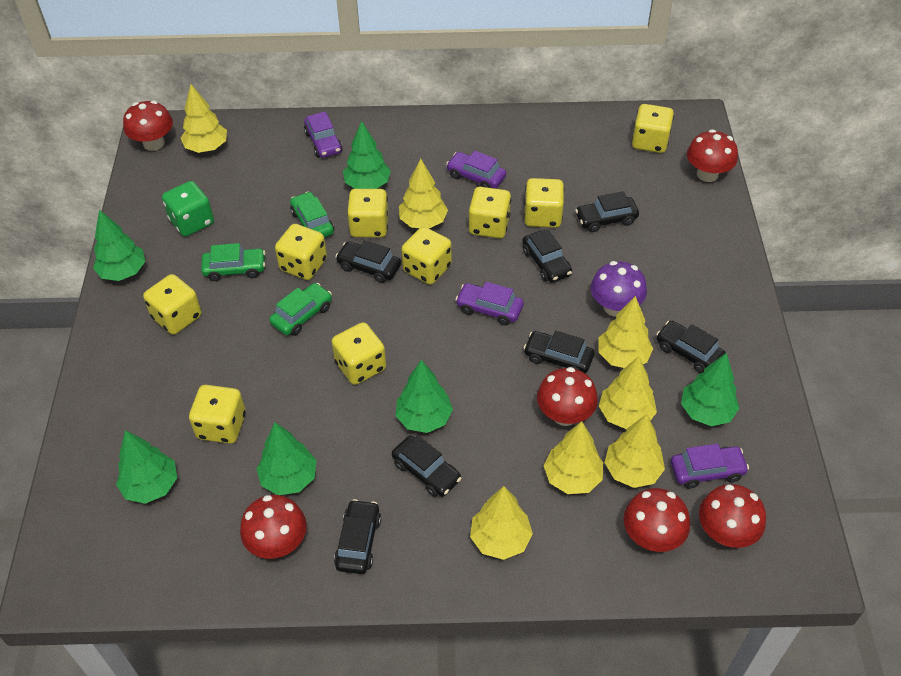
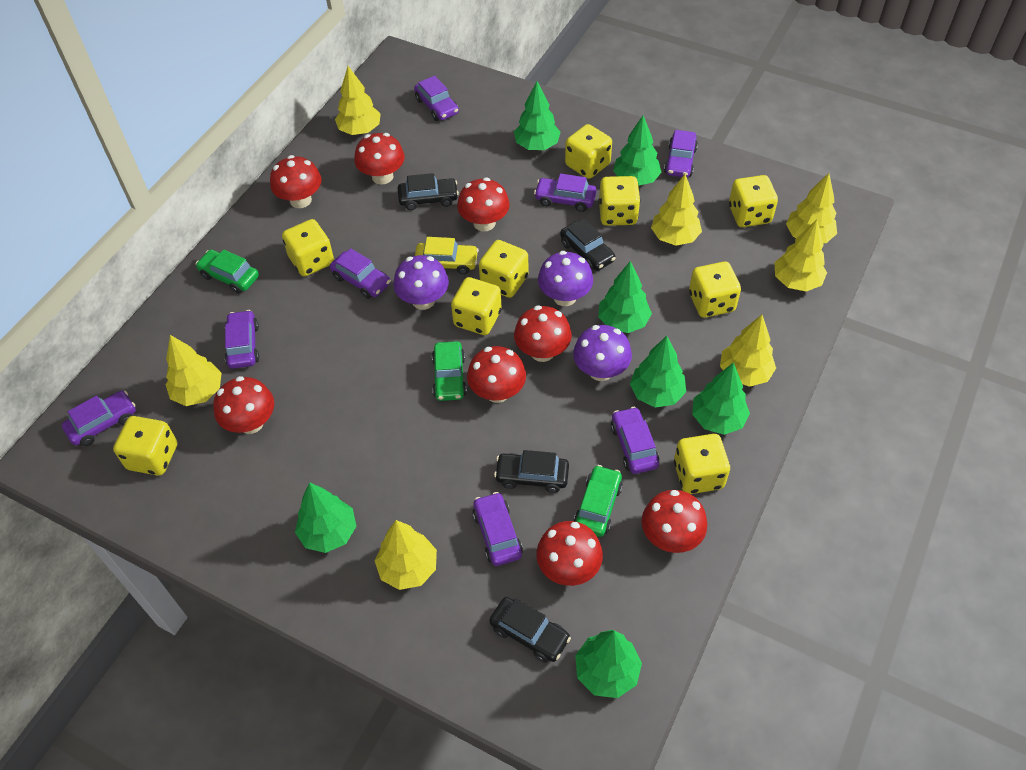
black car: [334,499,381,574] [335,240,401,283] [392,435,462,497] [522,229,572,282] [523,331,594,373] [575,191,639,232] [656,321,726,373] = 7 -> [398,173,459,210] [489,597,571,663] [494,450,569,493] [560,219,616,271] = 4
green dice: [162,181,214,237] = 1 -> none = 0
green tree: [93,210,146,281] [116,430,177,504] [257,422,317,495] [343,121,391,189] [396,360,453,433] [681,353,739,426] = 6 -> [295,482,356,553] [514,81,560,150] [575,630,642,698] [598,261,652,333] [613,115,662,186] [630,336,686,408] [692,362,750,435] = 7
purple car: [304,112,342,158] [446,151,506,189] [455,282,524,325] [671,444,749,489] = 4 -> [62,391,136,446] [225,310,259,369] [330,248,391,299] [414,76,459,121] [473,492,523,566] [534,174,597,212] [611,407,659,474] [664,130,698,177] = 8
purple mushroom: [591,261,647,316] = 1 -> [393,255,449,310] [538,251,593,306] [573,325,632,381] = 3
red mushroom: [123,100,173,151] [240,495,307,559] [537,367,598,426] [623,488,690,552] [687,129,738,182] [699,484,766,548] = 6 -> [213,376,274,434] [270,155,321,208] [354,133,405,185] [457,177,510,231] [467,346,526,403] [514,306,572,362] [536,521,603,586] [642,490,707,553] = 8
yellow car: none = 0 -> [415,237,479,275] = 1

